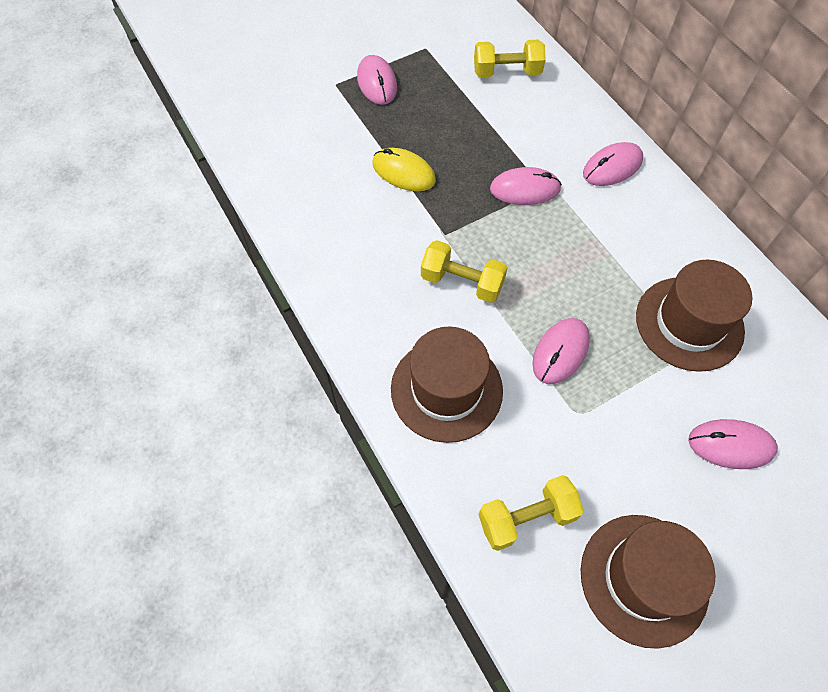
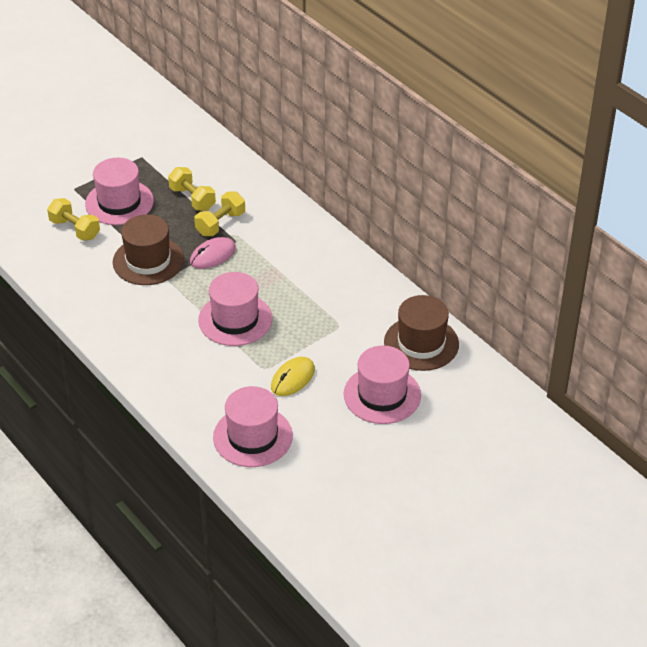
brown hat: [391,327,503,443] [581,515,716,649] [636,260,752,372] = 3 -> [113,214,184,285] [384,295,459,371] = 2
pink hat: none = 0 -> [85,158,154,225] [198,272,272,346] [213,386,293,467] [344,345,421,424] = 4
pink mouse: [357,55,397,105] [490,167,562,205] [532,318,590,384] [583,142,643,186] [688,419,778,469] = 5 -> [190,237,236,269] = 1

